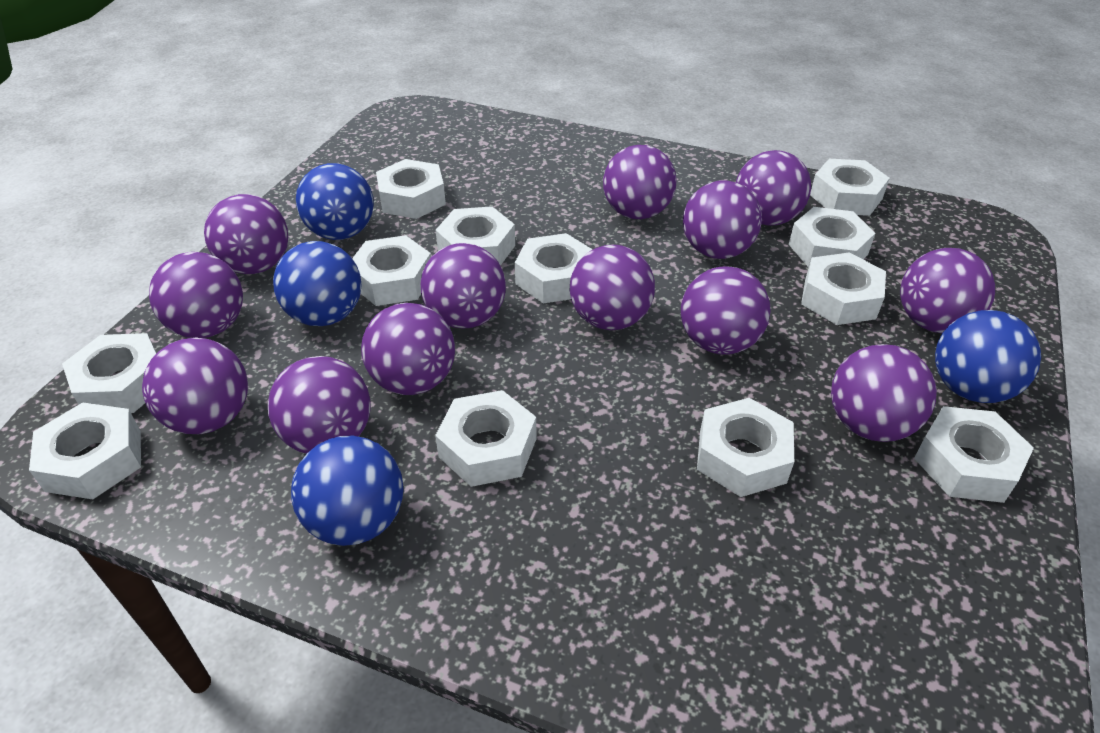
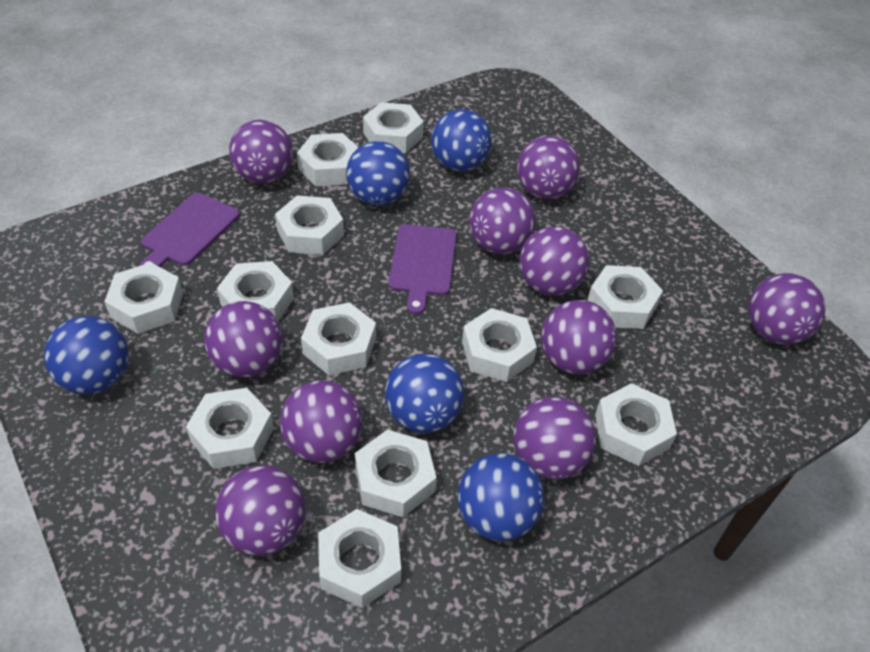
blue ball: [273,241,362,326] [291,436,403,546] [296,163,374,240] [935,310,1041,403] = 4 -> [44,316,129,395] [346,141,410,206] [385,353,464,433] [431,109,492,172] [458,453,544,541] = 5
purple ball: [142,338,248,434] [149,252,243,338] [204,194,288,274] [268,356,370,454] [361,303,455,395] [421,243,506,329] [570,245,655,330] [603,145,677,219] [681,266,771,355] [683,180,762,259] [736,150,811,226] [831,344,937,442] [900,248,995,333] = 13 -> [204,301,283,377] [215,465,305,556] [229,120,293,184] [280,380,363,463] [469,188,536,254] [513,396,596,479] [517,136,580,199] [520,226,589,296] [541,300,617,374] [748,273,825,344] = 10
purple cutting board: none = 0 -> [139,193,240,267] [389,224,457,315] = 2

